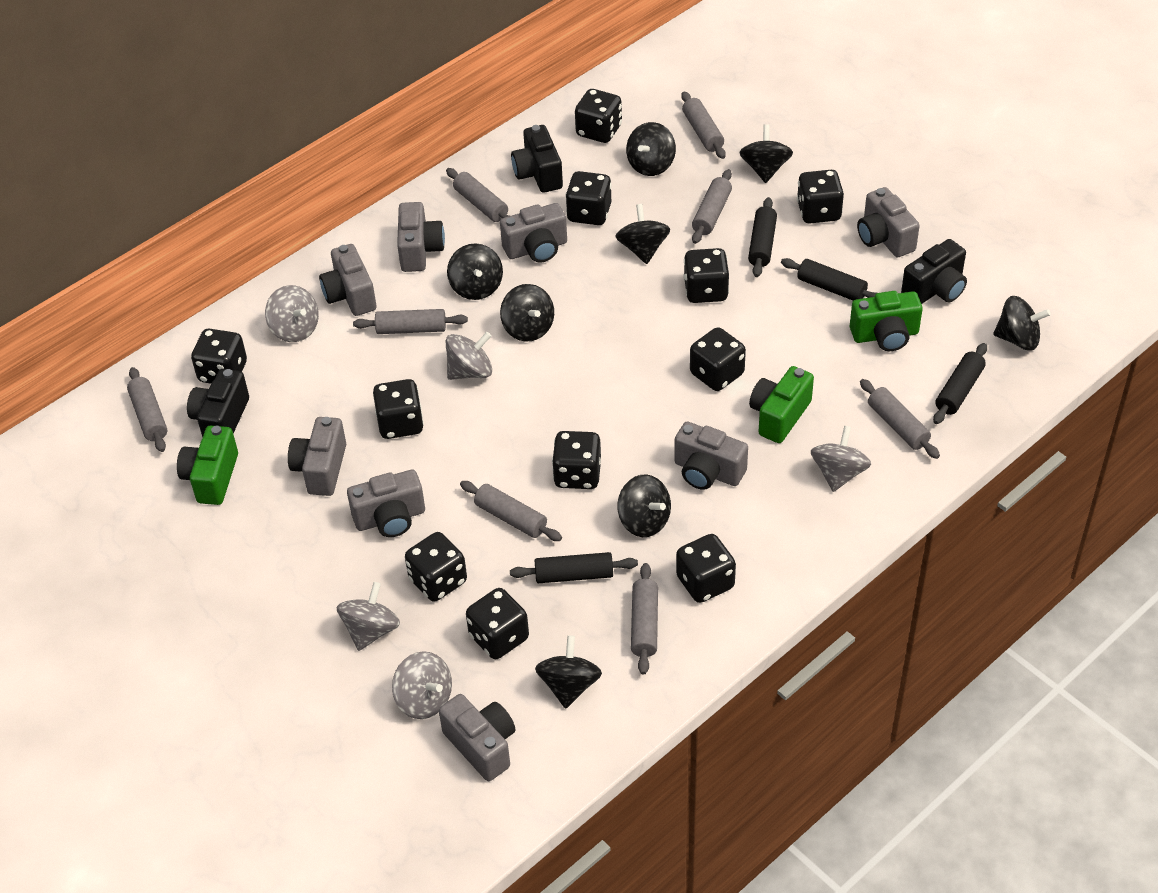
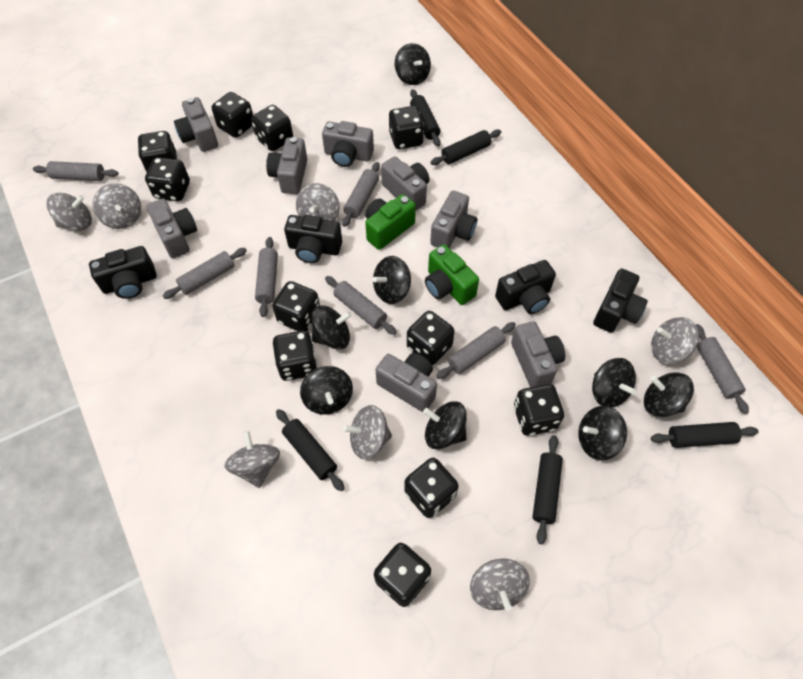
black camera: [187,369,249,437] [511,125,563,193] [901,239,967,304] = 3 -> [89,246,157,299] [284,215,342,263] [495,260,556,314] [593,269,648,333] = 4
black rolling pin: [510,552,638,583] [748,197,777,277] [781,258,876,301] [933,343,987,424] = 4 -> [276,409,345,491] [410,89,441,146] [430,130,501,165] [532,435,563,544] [651,422,758,448] = 5
green camera: [177,426,238,505] [749,366,814,443] [850,291,923,351] = 3 -> [365,194,416,250] [425,244,479,305] = 2
grey rolling pin: [127,367,167,452] [353,309,468,334] [446,168,509,222] [460,481,562,541] [631,563,658,675] [681,91,726,159] [692,169,732,244] [860,379,940,459] = 8 -> [33,161,119,181] [163,248,247,299] [255,237,278,317] [325,276,397,335] [342,162,380,227] [437,322,516,379] [696,324,749,414] = 7
grey spinning top: [265,285,319,342] [337,582,400,651] [392,651,452,719] [446,332,492,380] [811,426,871,492] = 5 -> [47,193,92,231] [93,183,141,229] [224,430,280,488] [296,183,340,221] [343,405,392,460] [470,559,530,611] [651,317,699,364] = 7

